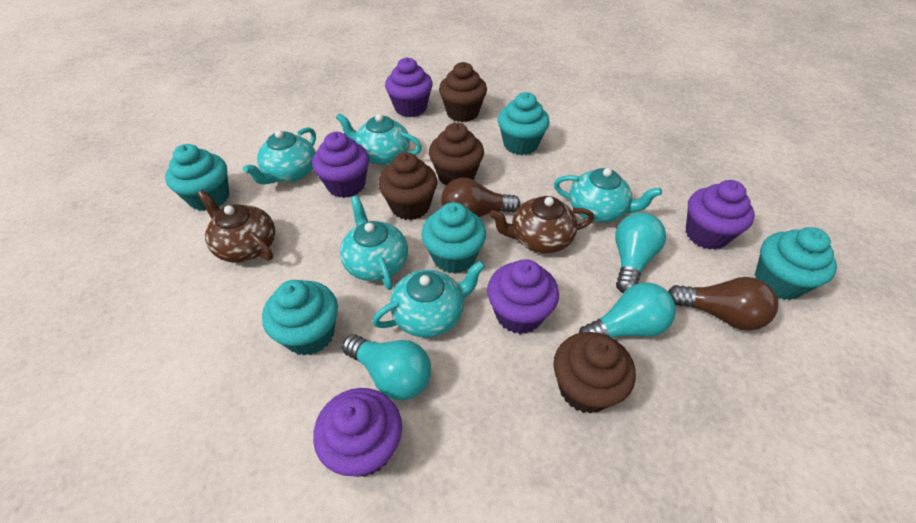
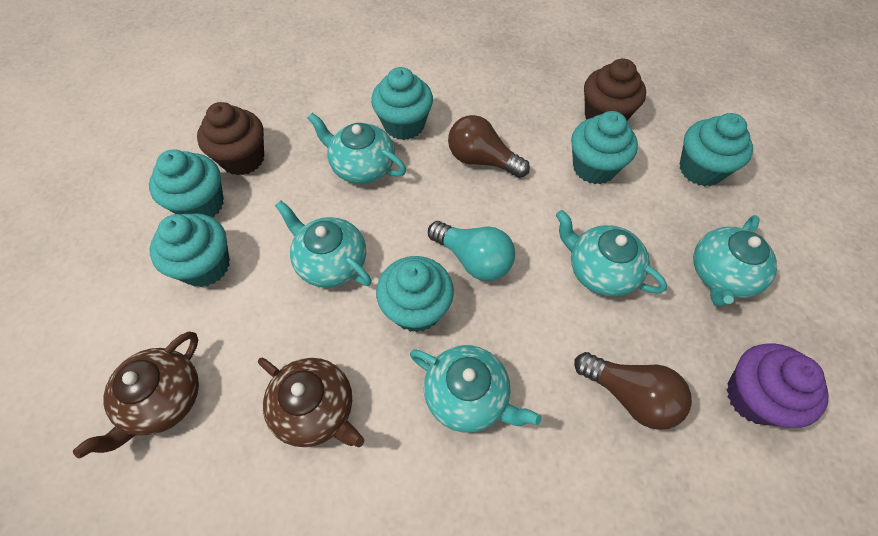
brown cupcake: [378,152,437,220] [429,123,484,186] [439,62,487,122] [554,332,636,413] = 4 -> [197,102,264,175] [584,58,646,120] = 2
purple cupcake: [312,132,369,198] [313,388,402,477] [385,57,433,117] [487,259,559,334] [686,180,755,250] = 5 -> [727,343,829,428] = 1
turquoise cupcake: [165,144,229,211] [262,280,338,355] [421,202,486,273] [498,92,550,155] [755,227,837,300] = 5 -> [149,149,224,217] [150,213,230,287] [371,67,433,140] [376,256,454,332] [571,111,638,184] [680,113,753,186] = 6
turquoise light bulb: [342,334,431,400] [579,282,676,338] [615,212,666,293] = 3 -> [428,221,515,281] = 1

